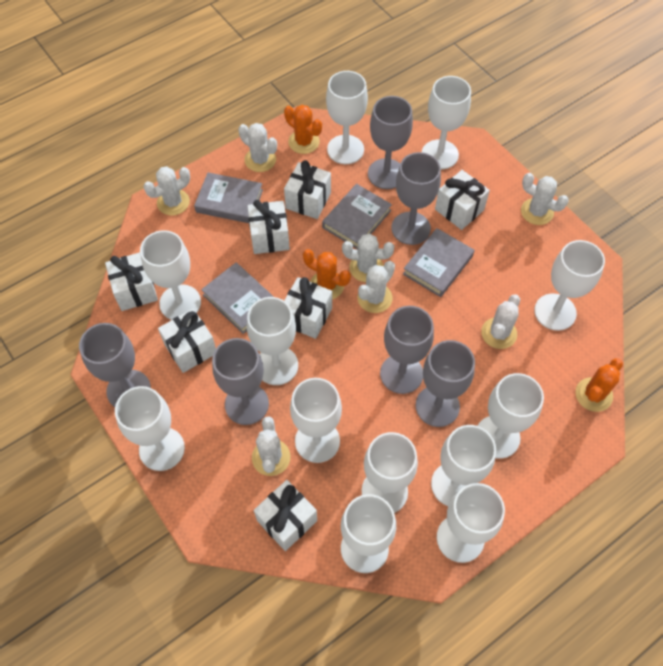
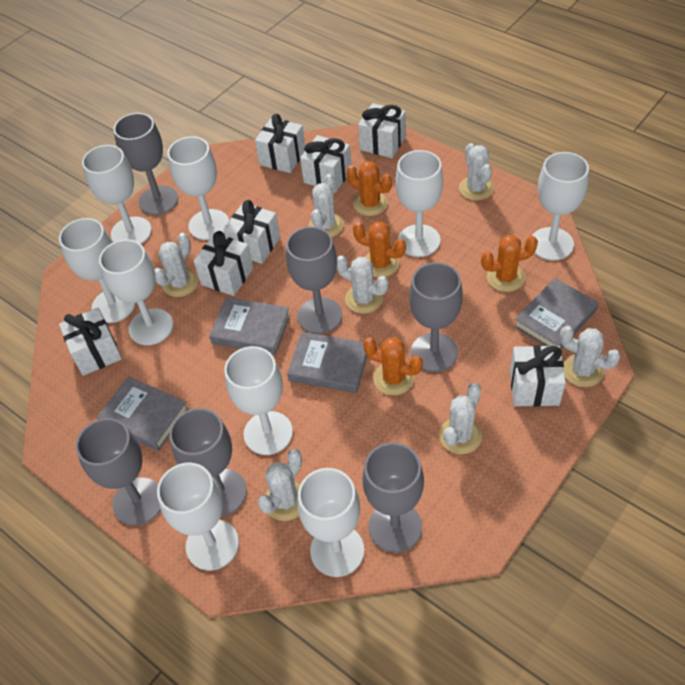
orange cactus: [284,105,322,154] [303,249,351,299] [575,358,623,412] = 3 -> [346,161,392,216] [353,222,406,278] [363,337,423,395] [481,235,538,292] = 4
white goblet: [115,386,185,471] [140,230,201,320] [247,297,298,385] [290,378,342,463] [326,71,368,164] [341,494,396,573] [362,432,418,513] [422,76,471,169] [431,425,496,506] [437,483,505,563] [477,373,544,459] [534,240,605,331] = 12 -> [59,218,135,323] [82,145,152,244] [99,239,173,345] [157,463,239,570] [167,136,229,240] [224,346,293,455] [298,468,364,577] [395,150,443,257] [532,152,589,260] = 9

